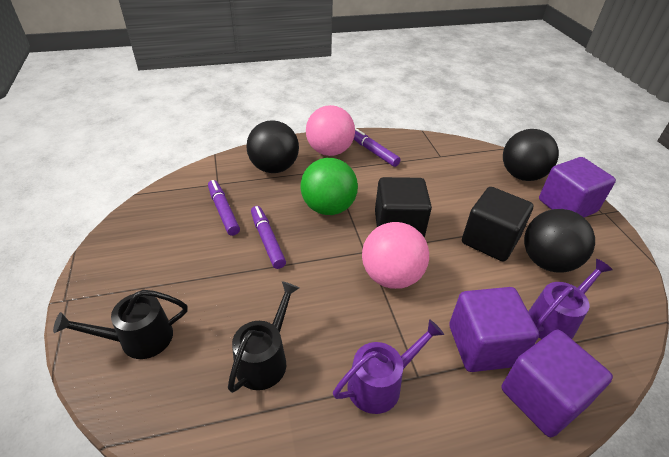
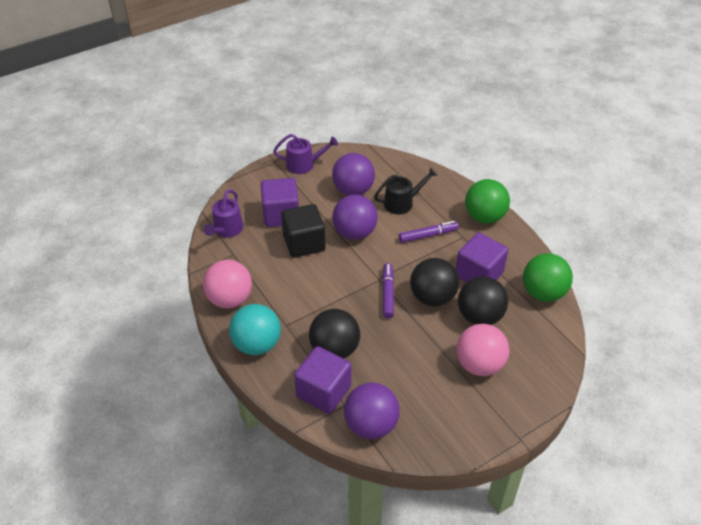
black cube: [375,177,432,238] [462,187,533,262] = 2 -> [281,204,325,258] = 1
black watering can: [53,290,188,359] [228,281,299,393] = 2 -> [374,167,438,214] = 1
green ball: [300,158,358,215] = 1 -> [465,179,510,224] [523,253,573,302] = 2
purple ball: none = 0 -> [332,153,375,195] [332,194,378,240] [344,383,400,439] = 3
purple marker: [208,180,240,236] [251,206,286,269] [354,128,401,167] = 3 -> [382,263,394,318] [399,221,459,243] = 2
turquoise ball: none = 0 -> [229,304,281,355] = 1

